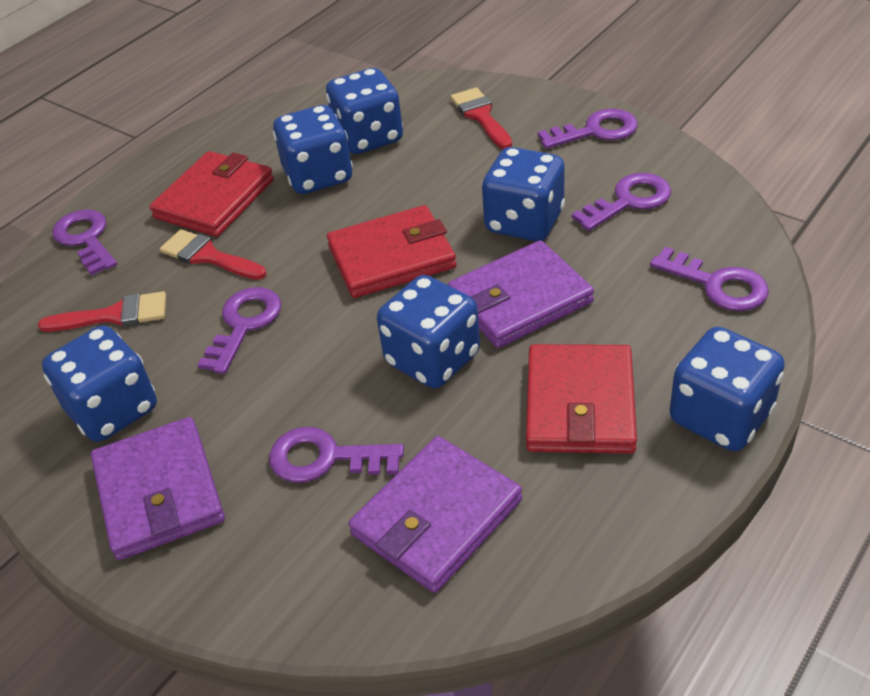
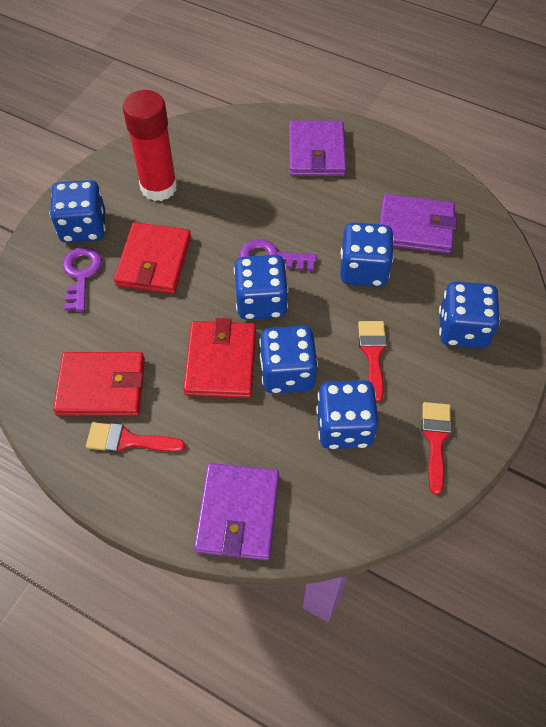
purple key: [52,209,117,276] [197,287,281,374] [269,427,404,483] [538,109,638,149] [572,173,671,231] [650,247,769,311] = 6 -> [62,247,102,311] [240,239,317,271] = 2
red glue stick: none = 0 -> [123,90,177,201] = 1

